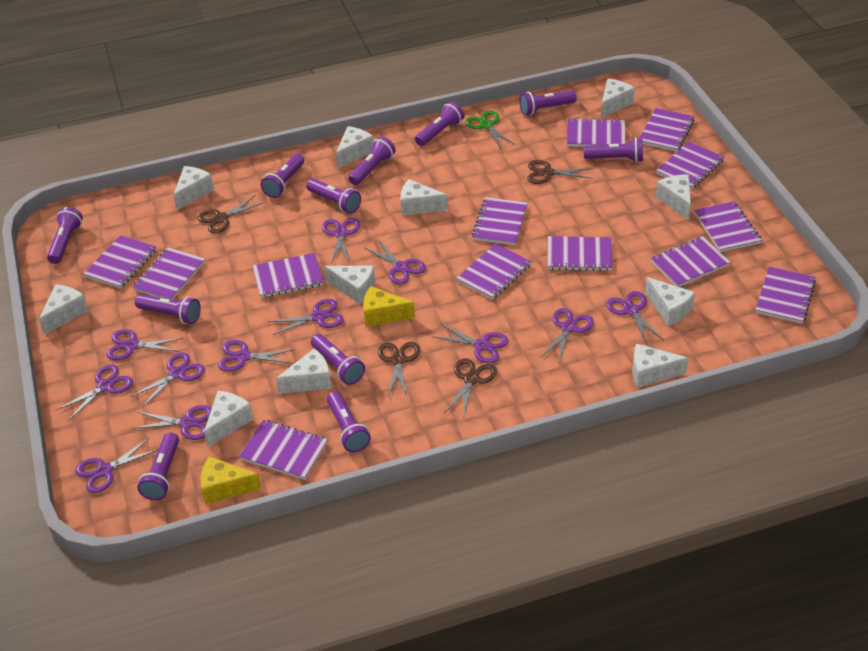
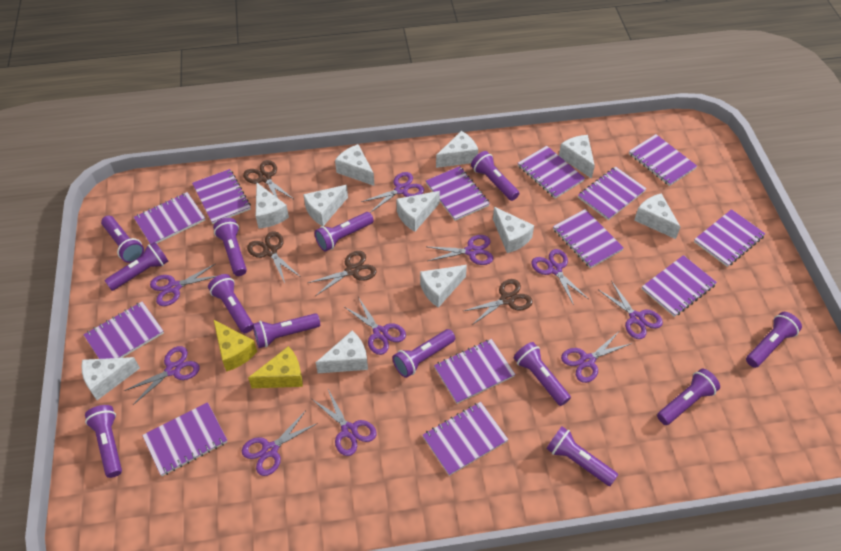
green scissors: [465,111,515,149] = 1 -> none = 0
purple flashlight: [47,207,83,264] [135,294,201,324] [137,433,179,500] [261,154,304,198] [306,178,361,214] [311,334,365,385] [327,391,371,452] [348,136,396,186] [415,101,464,146] [519,91,577,115] [584,137,643,162] = 11 -> [85,405,122,478] [101,216,144,263] [105,242,168,291] [208,274,253,333] [213,218,247,276] [253,313,320,348] [315,212,374,251] [392,329,455,378] [471,151,519,201] [514,342,571,406] [546,426,618,486] [657,369,720,425] [746,312,802,368] = 13
purple scissors: [56,364,133,420] [76,437,159,493] [106,329,183,360] [130,352,205,408] [133,405,212,440] [218,340,294,372] [268,299,344,335] [322,218,360,263] [365,239,426,284] [432,323,509,363] [540,308,594,362] [606,291,664,345] = 12 -> [124,346,200,405] [150,263,216,306] [242,412,318,476] [312,389,376,456] [345,297,406,355] [361,172,424,213] [428,235,493,265] [531,249,588,305] [561,332,632,383] [599,282,663,339] = 10

